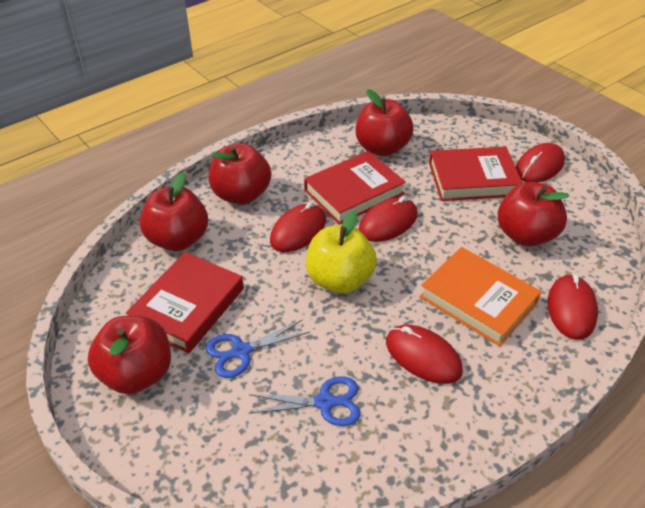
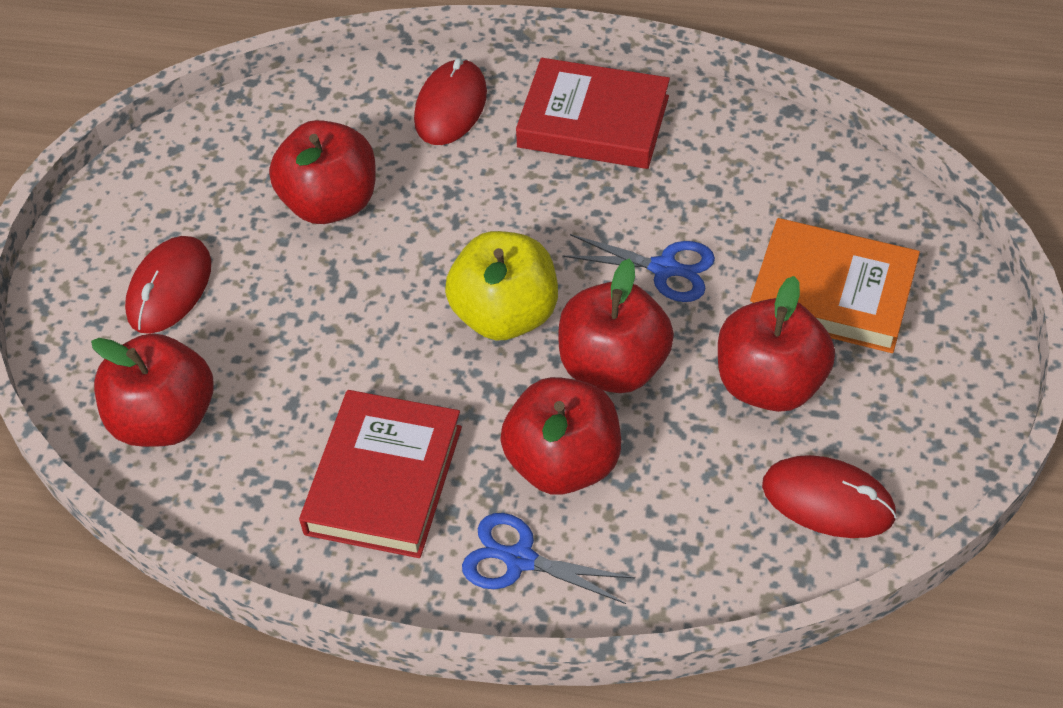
red book: [126,252,244,353] [304,151,406,225] [429,147,523,201] = 3 -> [299,390,462,558] [516,58,670,169] = 2
red mouse: [270,202,326,252] [358,196,418,242] [386,325,463,384] [516,143,565,183] [547,274,598,340] = 5 -> [125,236,211,334] [414,58,487,145] [762,455,897,538] = 3

